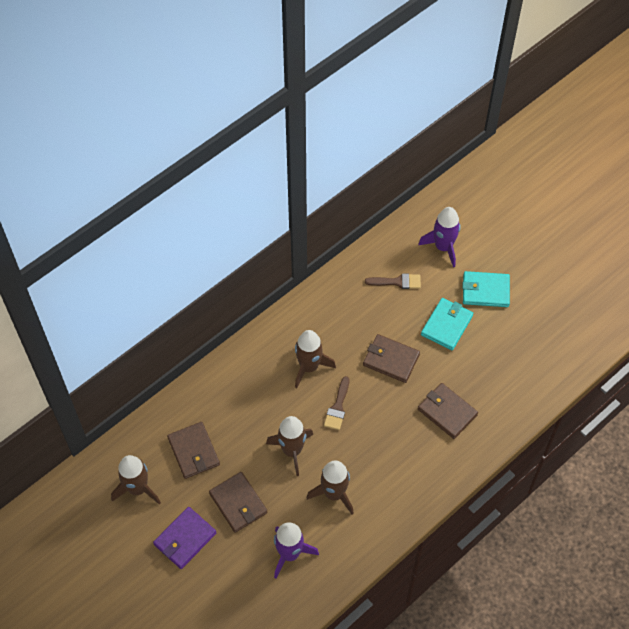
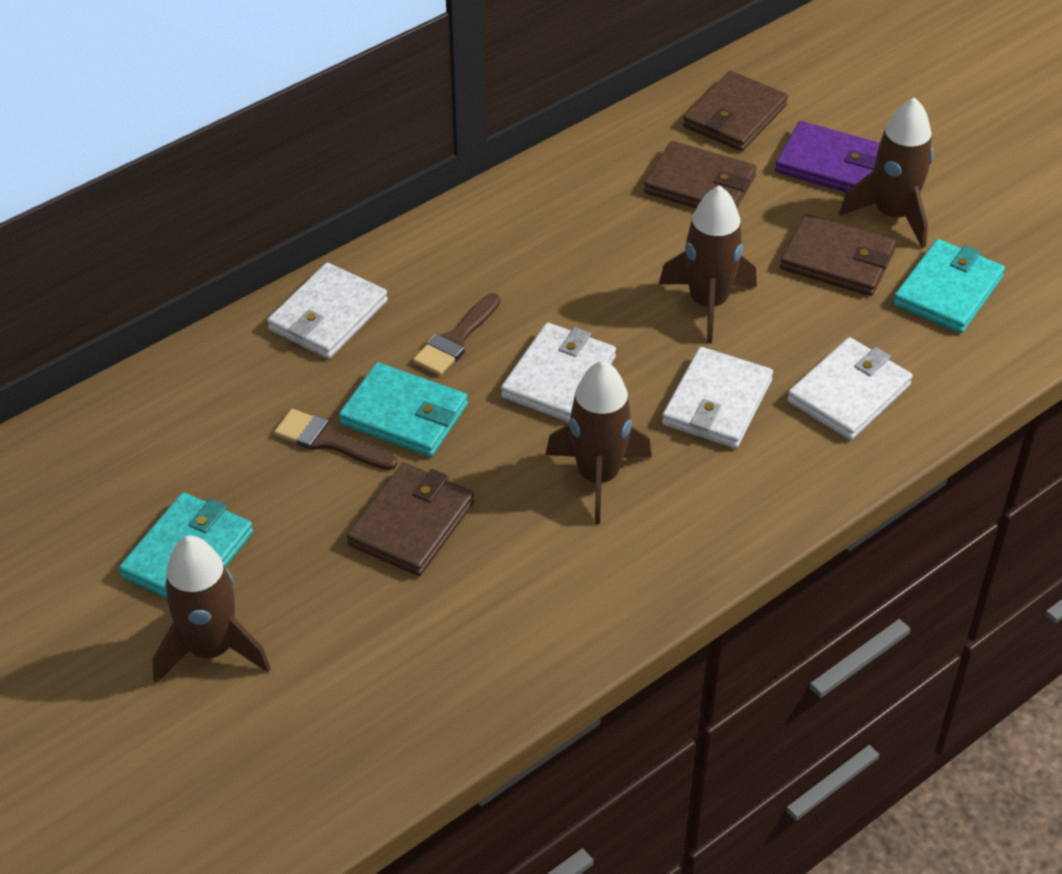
purple rocket: [274,522,319,579] [418,207,460,267] = 2 -> none = 0
turquoise wallet: [421,298,473,350] [463,271,510,307] = 2 -> [119,492,253,598] [339,362,468,457] [893,239,1005,333] = 3
white wallet: none = 0 -> [267,262,388,359] [501,323,616,422] [662,347,773,448] [787,337,913,440] = 4

